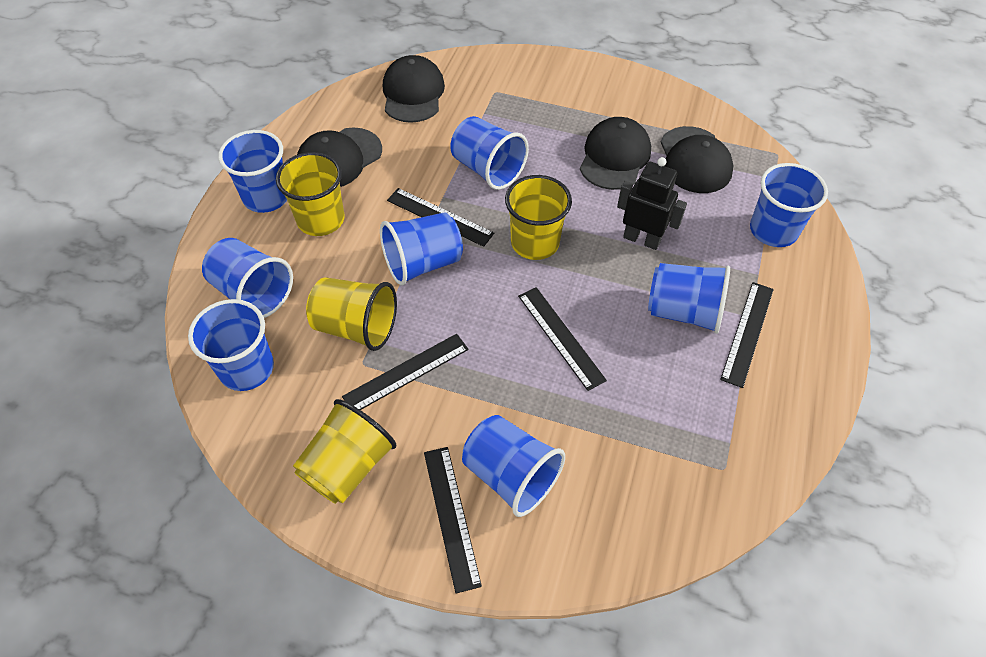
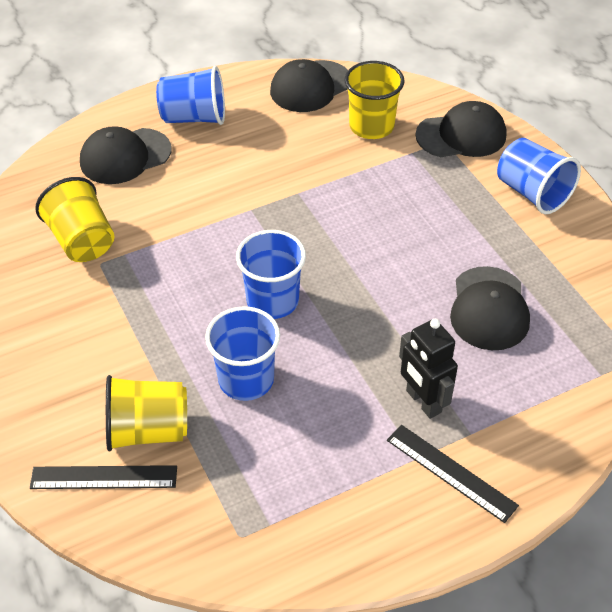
black ruler: [342,334,469,410] [387,188,494,247] [424,447,482,594] [518,287,607,391] [720,282,774,388] = 5 -> [29,465,177,489] [387,425,519,523] = 2
blue cup: [188,299,274,391] [202,238,293,318] [218,130,287,213] [380,212,463,285] [450,116,529,190] [462,415,565,517] [648,263,730,334] [750,163,828,247] = 8 -> [156,66,225,125] [205,306,280,401] [236,230,306,319] [497,138,581,214] = 4
yellow cup: [276,152,345,236] [293,399,396,504] [306,277,397,351] [505,175,572,260] = 4 -> [35,177,115,262] [106,375,187,451] [345,61,404,139] = 3

